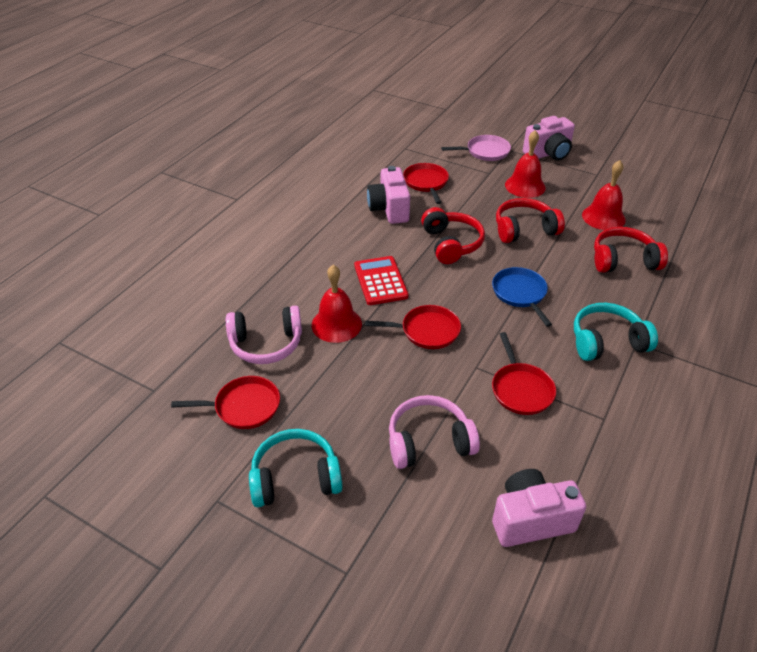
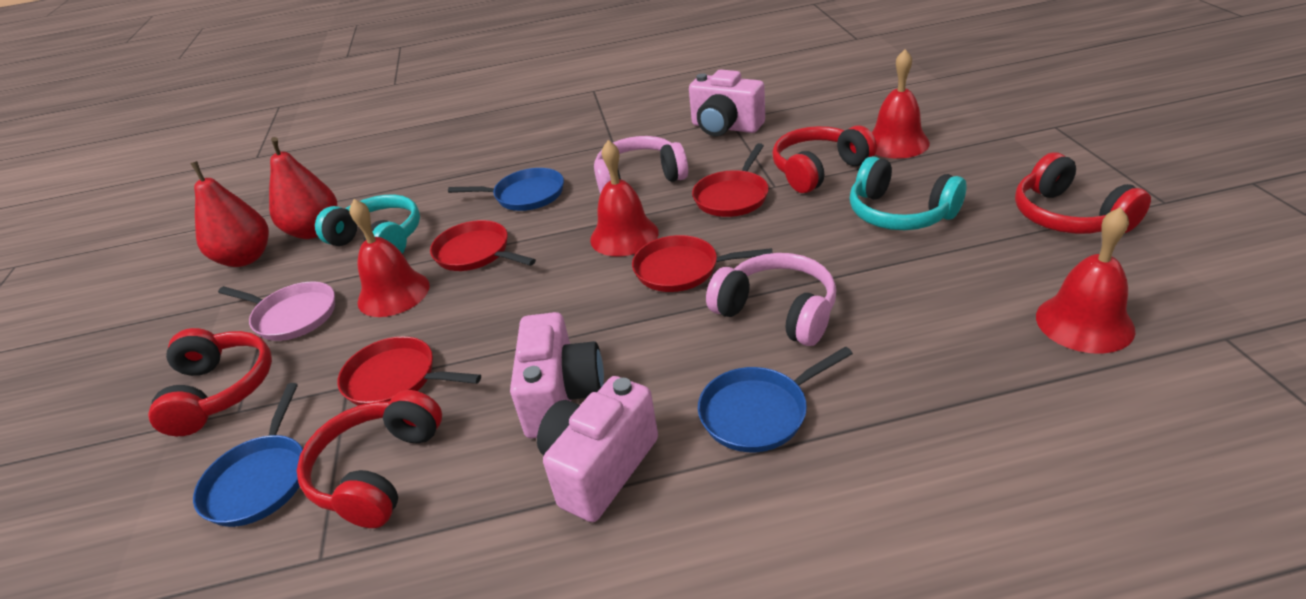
blue pan: [492,267,552,327] = 1 -> [193,383,303,527] [448,168,564,211] [698,346,853,452] = 3
red bell: [312,265,362,343] [505,130,546,198] [582,160,626,230] = 3 -> [349,199,430,317] [590,140,659,257] [871,49,930,159] [1036,207,1135,354] = 4
red calculator: [354,256,409,305] = 1 -> none = 0
red headphones: [421,207,485,264] [496,198,565,243] [594,227,668,273] = 3 -> [148,328,272,436] [297,390,442,528] [772,125,877,193] [1015,152,1151,234] = 4
red pear: none = 0 -> [190,161,269,267] [269,137,337,239] = 2

